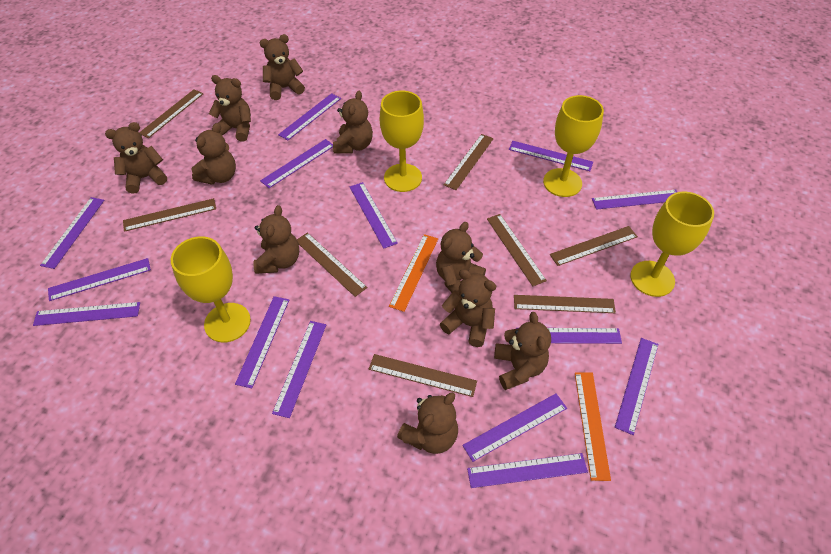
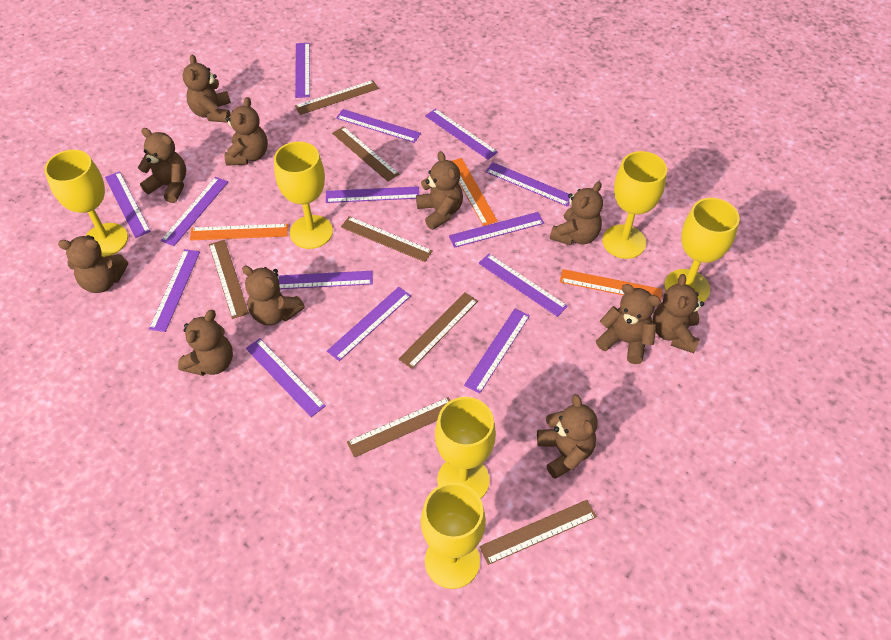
brown ruler: [123,198,216,232] [139,89,204,138] [297,232,367,297] [369,354,477,397] [444,134,494,190] [487,214,547,286] [514,295,616,313] [550,226,638,266] = 8 -> [209,240,249,319] [295,80,379,115] [332,126,399,181] [341,216,433,262] [347,397,451,458] [399,292,478,369] [479,500,597,565] = 7
brown teddy bear: [105,122,167,194] [191,123,236,185] [209,75,251,142] [253,205,299,274] [260,34,305,100] [333,91,373,154] [397,392,458,454] [436,222,486,293] [440,269,496,347] [494,312,551,390] = 10 -> [58,235,128,293] [138,128,186,203] [178,310,233,376] [183,54,231,123] [225,97,268,166] [242,266,305,325] [416,151,463,230] [537,394,598,479] [550,182,603,245] [596,284,661,364] [652,274,704,353] = 11
orange ruler: [389,234,438,312] [575,372,611,481] = 2 -> [190,224,288,240] [452,158,498,226] [560,269,663,303] = 3
yellow goblet: [171,236,251,343] [380,91,424,192] [543,95,604,197] [630,192,714,297] = 4 -> [44,150,128,257] [274,142,333,249] [421,482,486,589] [435,397,496,499] [602,151,667,259] [664,198,740,302] = 6

